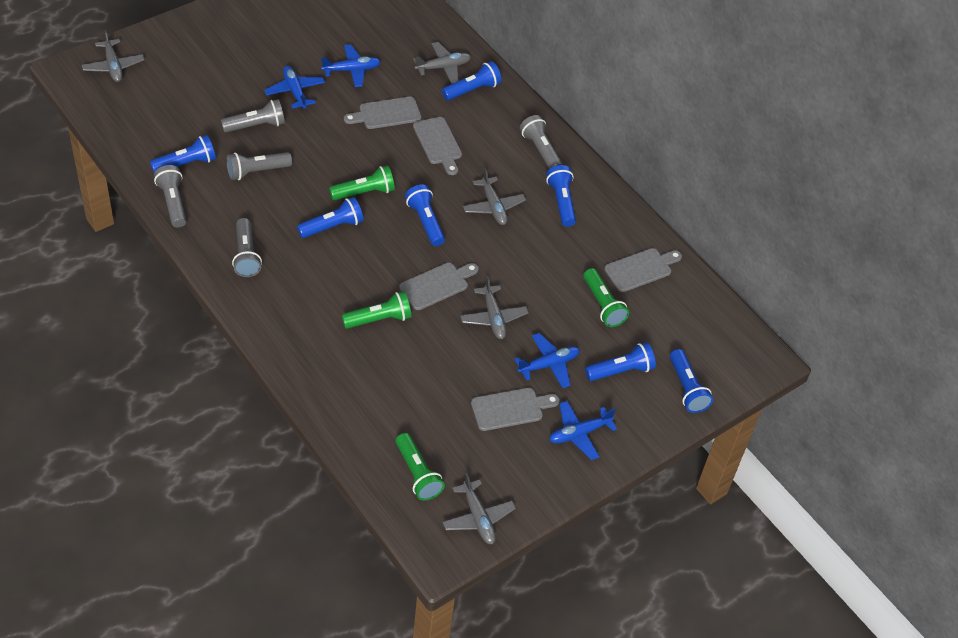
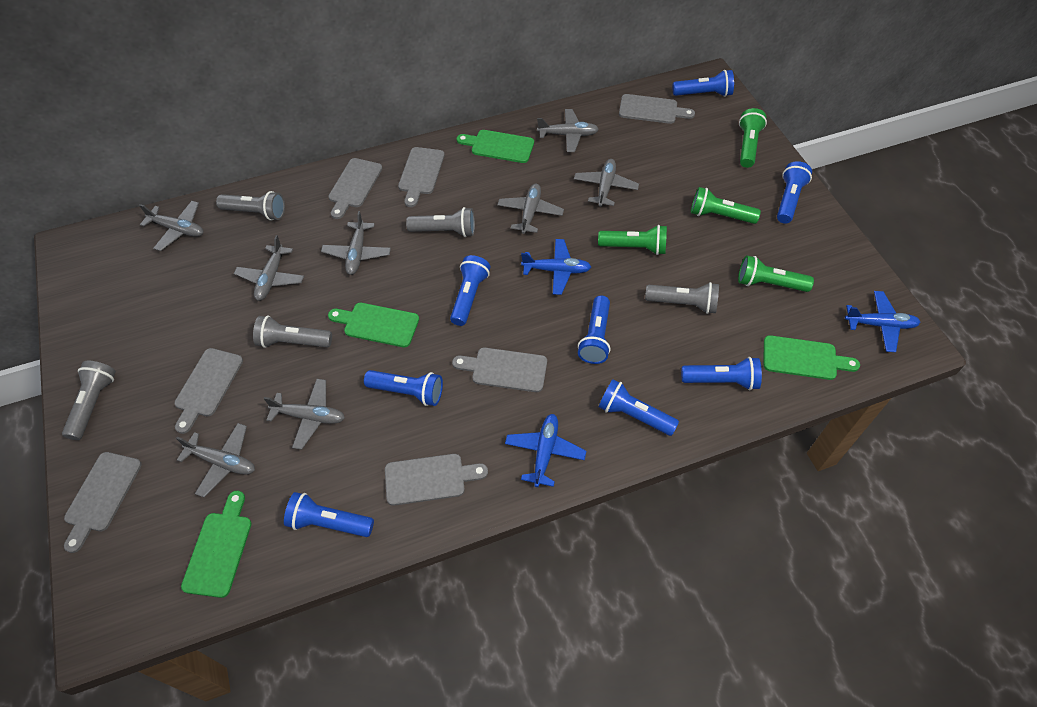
blue flashlight: [150,135,216,172] [297,197,364,238] [405,184,445,246] [442,61,501,101] [546,165,576,227] [585,342,656,381] [670,349,713,413] = 7 -> [284,492,374,537] [364,370,443,406] [450,255,491,326] [578,295,610,364] [599,379,679,436] [672,70,734,97] [681,357,762,390] [777,161,812,224] = 8
blue plane: [264,66,325,109] [321,44,381,87] [514,333,580,388] [549,401,617,460] = 4 -> [505,414,586,487] [521,239,591,295] [845,291,921,352] = 3
green cutting board: none = 0 -> [181,491,252,598] [328,303,419,347] [457,130,534,163] [764,335,860,380] = 4
grey cutting board: [344,97,421,129] [399,263,479,310] [413,117,462,175] [471,388,560,431] [604,248,682,292] = 5 -> [64,452,142,553] [174,348,243,434] [328,158,382,219] [385,454,488,506] [398,147,445,207] [452,348,547,392] [619,94,695,124] = 7
grey plane: [82,30,144,82] [413,42,471,84] [443,473,516,544] [460,276,528,339] [463,168,526,225] = 5 -> [139,201,204,251] [176,423,255,497] [234,235,304,301] [264,379,345,450] [321,211,391,275] [497,184,564,234] [537,109,599,152] [574,159,639,207] = 8

